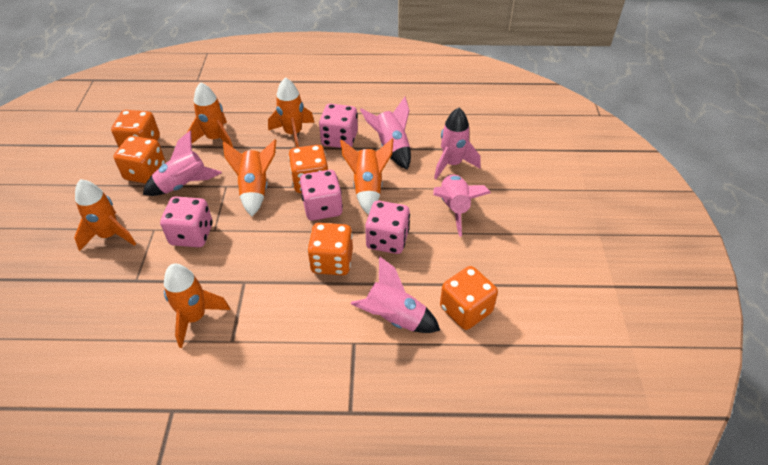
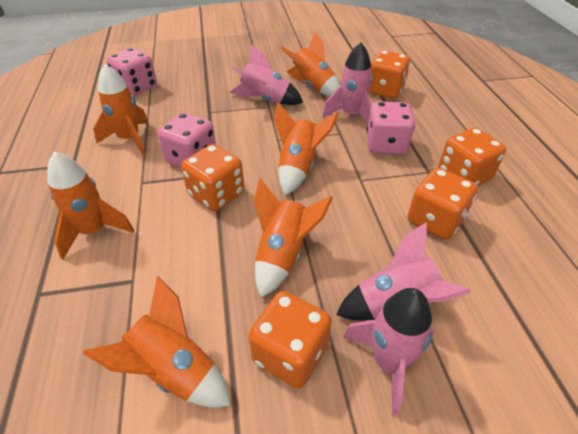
pink dice: [160,196,213,247] [300,170,343,221] [319,104,358,148] [365,201,410,254] = 4 -> [106,48,157,96] [158,113,216,168] [366,102,415,155] = 3
pink rocket: [143,130,222,196] [351,256,440,333] [360,97,411,170] [433,174,491,237] [434,108,481,179] = 5 -> [230,44,303,105] [322,42,373,125] [336,222,471,321] [343,288,434,416] = 4

